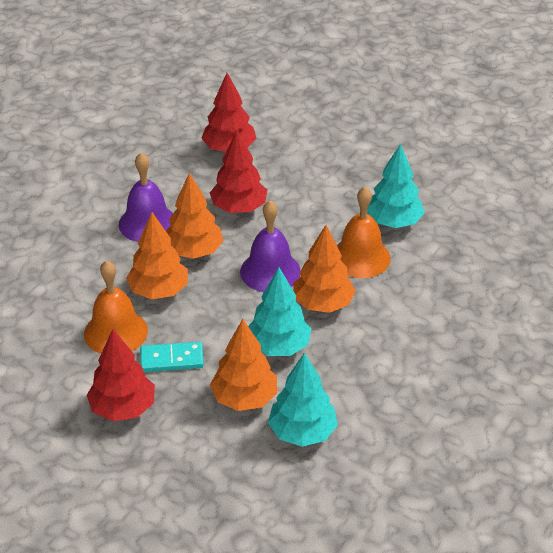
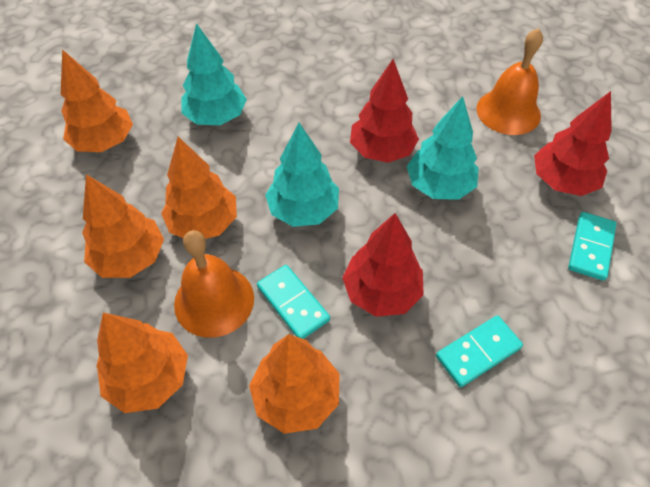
orange tree: [126,212,188,299] [166,173,224,259] [210,319,277,411] [293,225,356,313] = 4 -> [61,49,133,152] [82,174,164,278] [96,313,188,413] [161,137,237,239] [249,334,340,434] = 5
purple bell: [119,153,173,242] [240,200,301,292] = 2 -> none = 0
turquoise domino: [140,342,204,372] = 1 -> [257,265,330,339] [436,315,523,387] [568,212,617,281] = 3

